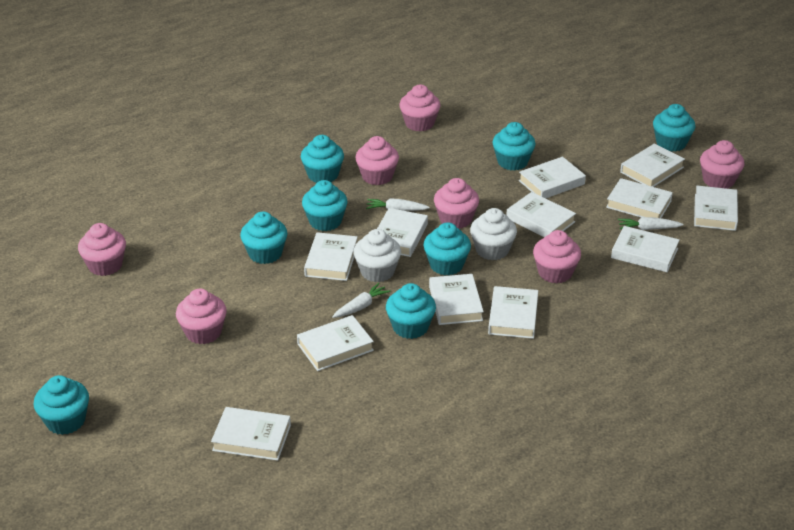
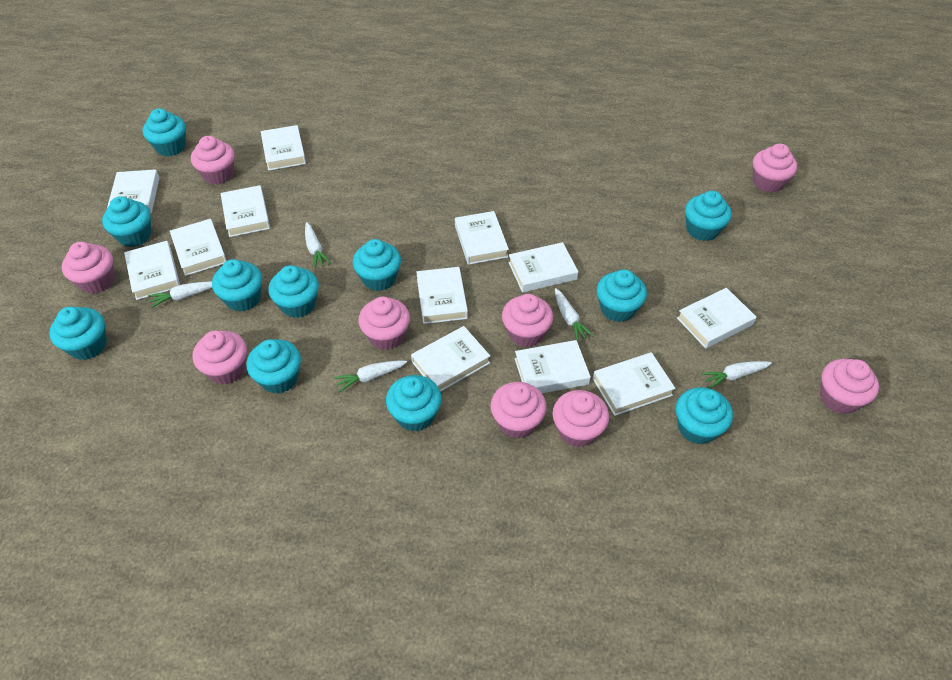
pink cupcake: [78,223,126,276] [176,289,227,344] [356,136,399,185] [399,85,441,131] [434,178,479,229] [533,230,581,283] [700,140,744,189] = 7 -> [62,242,115,294] [191,136,235,185] [192,330,247,385] [358,296,410,350] [491,382,547,439] [502,294,553,347] [552,390,609,447] [753,144,797,193] [820,359,879,414] = 9
turquoise cupcake: [33,375,89,435] [240,212,288,264] [301,135,344,183] [302,180,348,231] [386,283,436,339] [423,222,471,275] [493,122,535,171] [653,104,695,152] = 8 -> [49,306,107,360] [102,196,151,247] [143,108,186,157] [212,259,262,311] [246,339,301,394] [268,265,319,318] [353,239,401,291] [386,375,442,432] [597,269,647,322] [676,387,733,444] [685,191,732,241] = 11
white carrot: [332,283,391,318] [366,198,430,211] [618,217,683,230] = 3 -> [148,281,212,308] [305,222,331,268] [334,360,407,392] [555,288,594,342] [701,361,772,389] = 5
white cupcake: [353,229,401,282] [470,208,517,260] = 2 -> none = 0

